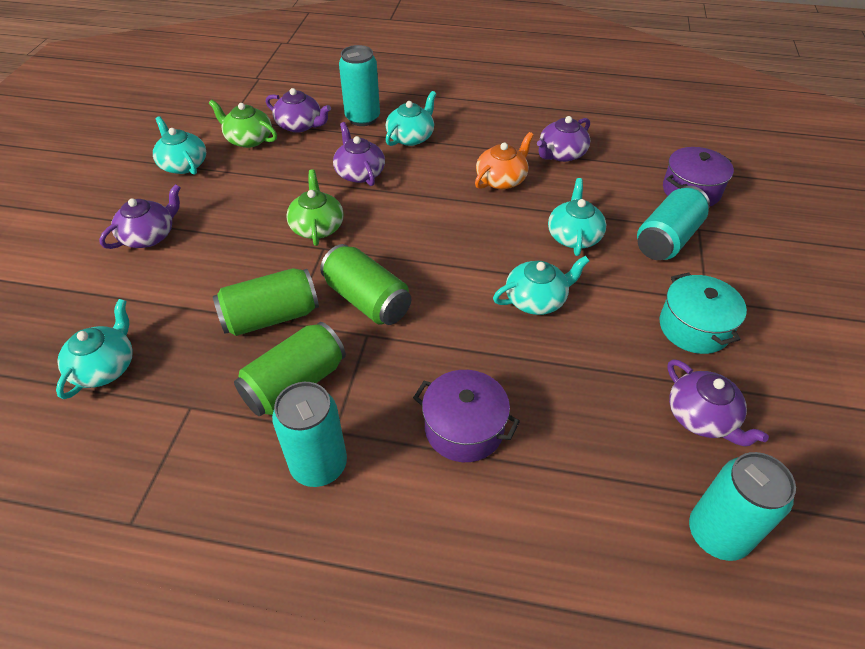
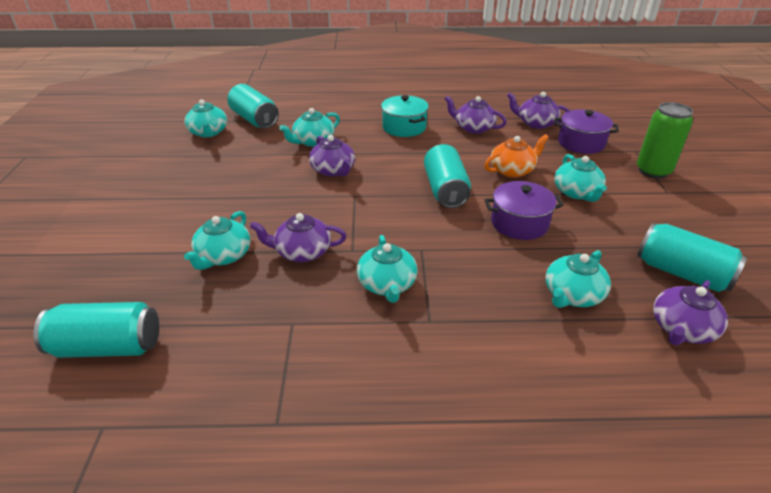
green can: [213,268,319,336] [234,322,346,416] [320,244,411,325] = 3 -> [637,102,693,179] = 1
green teapot: [209,100,277,148] [286,169,344,246] = 2 -> none = 0
turquoise teapot: [56,299,133,399] [153,116,206,175] [385,91,436,146] [493,256,589,315] [548,178,606,256] = 5 -> [184,99,227,137] [184,211,250,270] [279,108,340,147] [357,235,418,303] [546,250,611,308] [554,154,607,202] = 6

